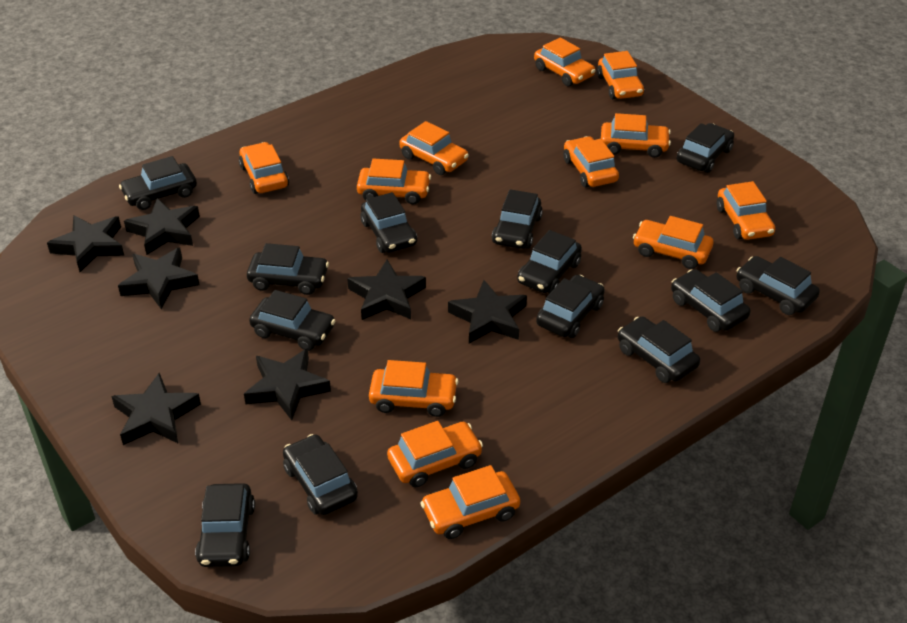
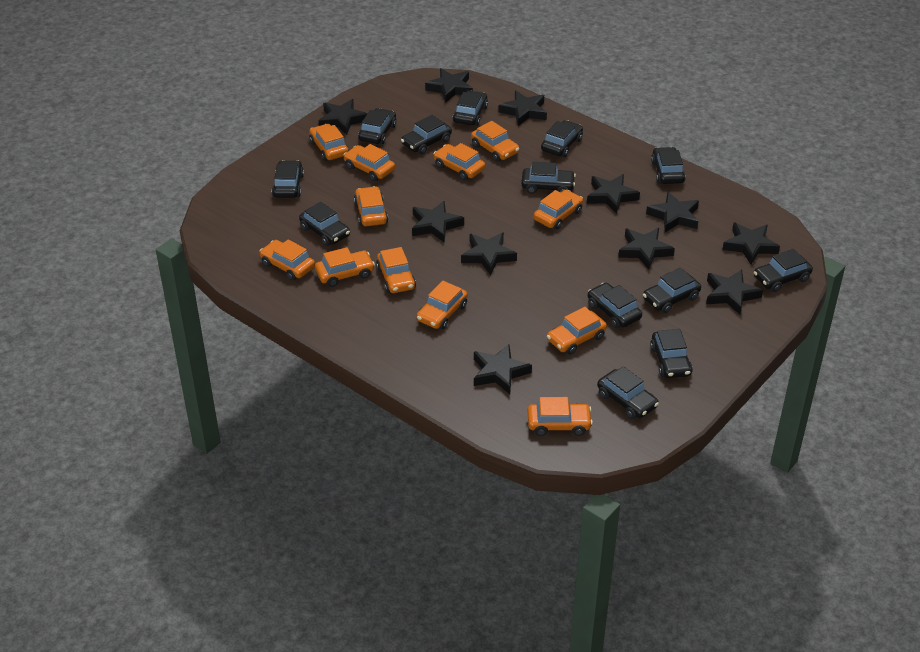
black star: [47,215,124,272] [111,373,201,445] [118,248,200,310] [124,198,200,255] [244,348,331,420] [347,260,426,320] [448,280,527,344] = 7 -> [319,99,367,135] [412,201,464,242] [425,68,473,103] [461,232,517,275] [474,344,532,394] [499,90,547,126] [587,174,640,214] [618,228,675,270] [646,192,699,232] [706,270,763,314] [722,222,780,264] = 11

